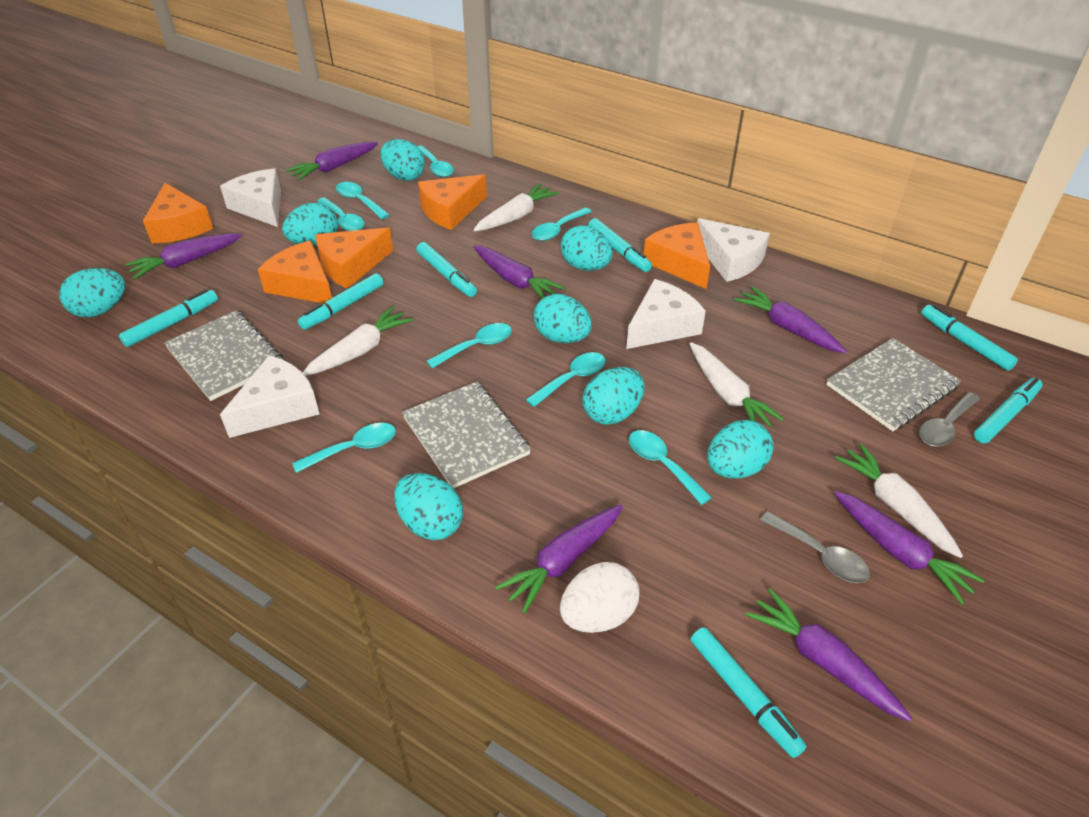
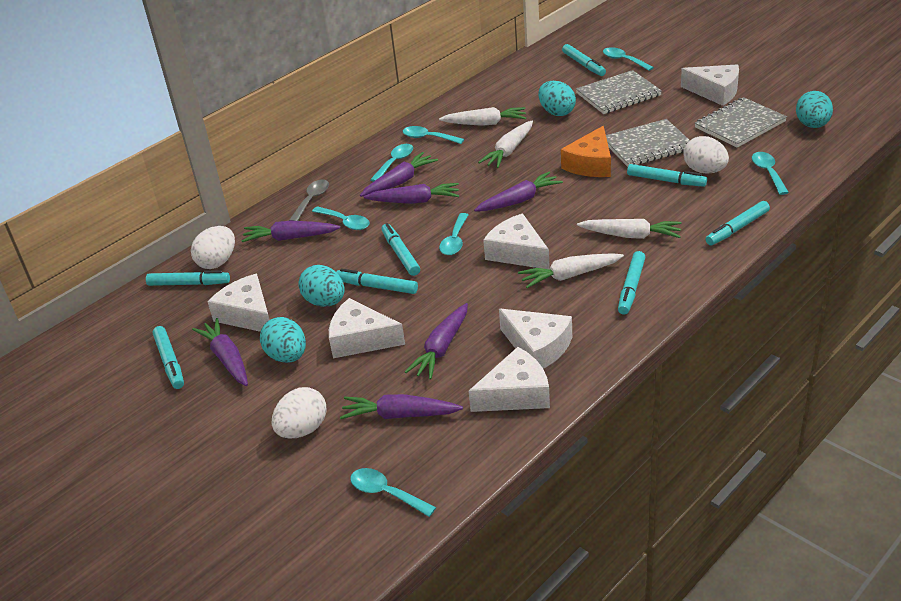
grey spoon: [760,511,870,583] [919,392,980,447] = 2 -> [289,179,329,221] = 1
orange cheese: [143,183,213,243] [258,241,332,304] [315,228,393,288] [418,174,487,230] [644,223,710,289] = 5 -> [561,126,611,177] = 1
turquoise egg: [59,268,125,317] [282,203,338,246] [380,139,425,181] [394,473,463,540] [533,294,592,343] [561,225,613,271] [582,367,645,425] [707,420,774,478] = 8 -> [260,317,306,363] [299,265,345,307] [538,81,576,116] [796,91,833,128] = 4
turquoise marker: [119,289,218,347] [298,273,383,330] [416,242,477,297] [588,218,652,272] [691,627,806,758] [921,304,1018,371] [974,378,1043,444] = 7 -> [146,270,230,286] [153,326,184,389] [336,268,418,294] [381,223,420,276] [562,44,606,76] [618,251,646,315] [627,164,707,187] [706,201,770,246] = 8
turquoise spoon: [292,423,396,473] [317,197,365,231] [336,182,390,219] [417,145,454,177] [427,323,512,368] [526,352,606,407] [531,207,592,241] [629,430,712,505] = 8 -> [312,206,370,230] [350,468,436,517] [370,144,413,182] [402,126,464,144] [439,213,469,255] [603,47,654,71] [752,152,789,195] = 7
white cheese: [220,169,281,227] [220,355,320,438] [626,279,706,349] [697,218,770,282] = 4 -> [208,274,270,332] [329,298,405,358] [468,347,550,412] [483,214,550,270] [499,309,572,369] [681,64,739,106] = 6
white egg: [560,562,639,633] = 1 -> [191,226,235,269] [272,387,327,438] [684,136,729,173] = 3

